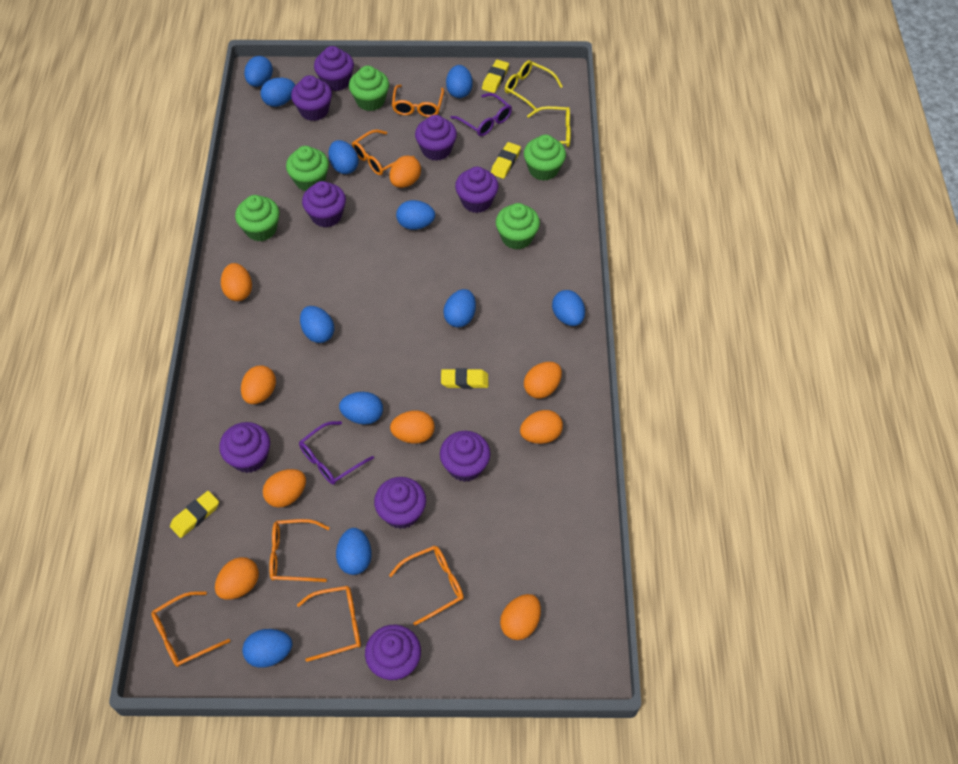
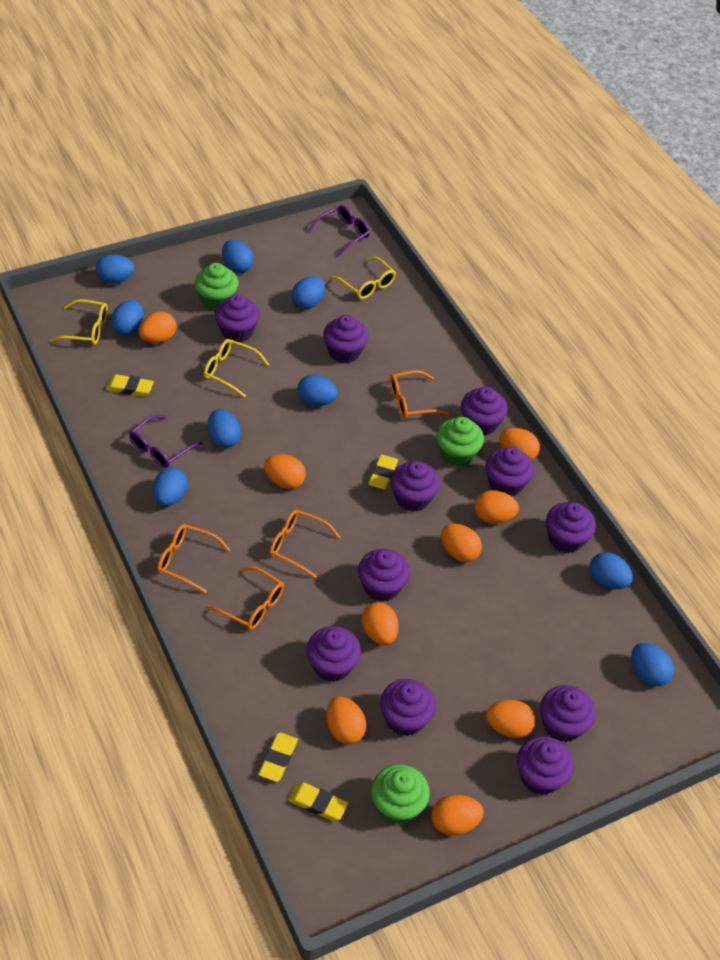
blue egg: [242,629,292,668] [244,56,273,87] [261,78,295,107] [300,306,334,343] [328,140,359,174] [336,528,372,575] [339,392,383,425] [396,200,435,230] [443,289,476,328] [446,65,473,98] [552,290,585,326] = 11 -> [95,254,135,284] [111,300,144,335] [153,467,188,506] [207,409,241,448] [222,240,254,273] [291,276,325,309] [297,375,338,406] [589,552,633,589] [631,643,674,686] = 9
green cupcake: [235,195,280,241] [286,146,329,192] [349,66,389,111] [496,203,540,250] [524,135,566,181] = 5 -> [195,263,239,311] [371,764,430,825] [436,417,484,467] = 3
orange glasses: [151,591,230,667] [269,519,330,582] [297,586,361,662] [352,129,415,175] [389,545,464,626] [392,85,444,117] = 6 -> [157,524,230,593] [207,566,284,630] [269,510,340,578] [390,370,449,419] = 4
purple cupcake: [219,422,270,473] [291,75,332,121] [302,181,346,227] [314,46,354,91] [365,625,421,680] [374,477,426,529] [415,115,457,161] [440,431,490,482] [455,167,499,213] = 9 -> [215,294,260,342] [306,626,361,682] [323,315,368,363] [358,549,410,602] [380,679,436,736] [391,461,440,512] [461,386,508,436] [485,447,534,496] [517,736,574,795] [540,685,596,742] [546,502,596,553] = 11
yellow glasses: [505,60,563,113] [527,106,571,147] = 2 -> [50,299,108,345] [204,339,269,398] [331,257,396,299] = 3

